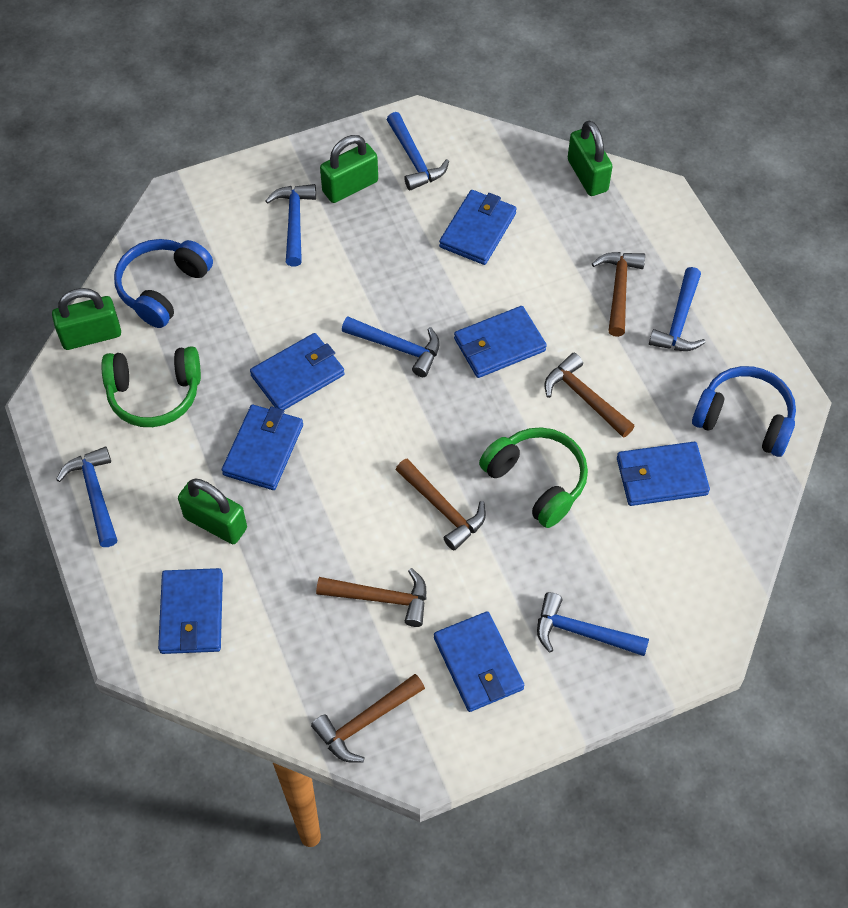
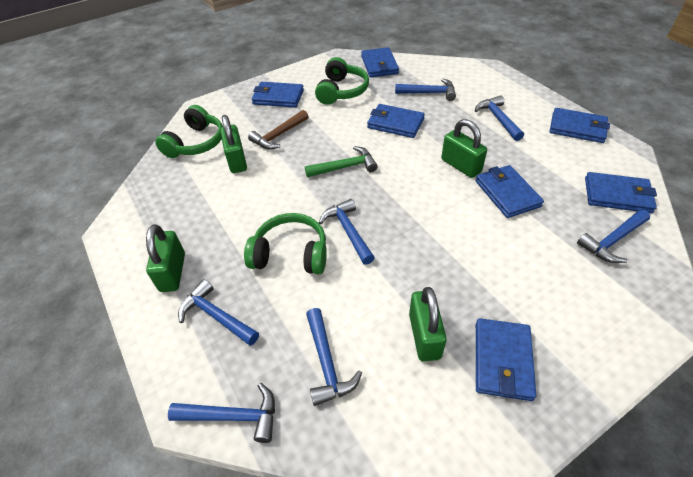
blue hammer: [56,446,117,547] [265,184,316,266] [342,317,440,377] [387,112,449,191] [537,592,649,656] [649,267,706,351] = 6 -> [168,383,275,443] [178,279,259,346] [306,308,362,406] [319,199,375,265] [395,78,456,101] [475,95,524,141] [577,209,650,263] = 7
blue headphones: [114,239,213,328] [692,366,796,457] = 2 -> none = 0
brown hammer: [311,674,425,763] [316,568,426,627] [396,458,486,550] [544,353,635,438] [592,252,645,337] = 5 -> [248,110,309,149] = 1
green hammer: none = 0 -> [305,146,378,177] = 1
green headphones: [101,346,201,427] [479,427,588,528] = 2 -> [155,105,223,158] [244,213,327,274] [315,57,369,105] = 3

